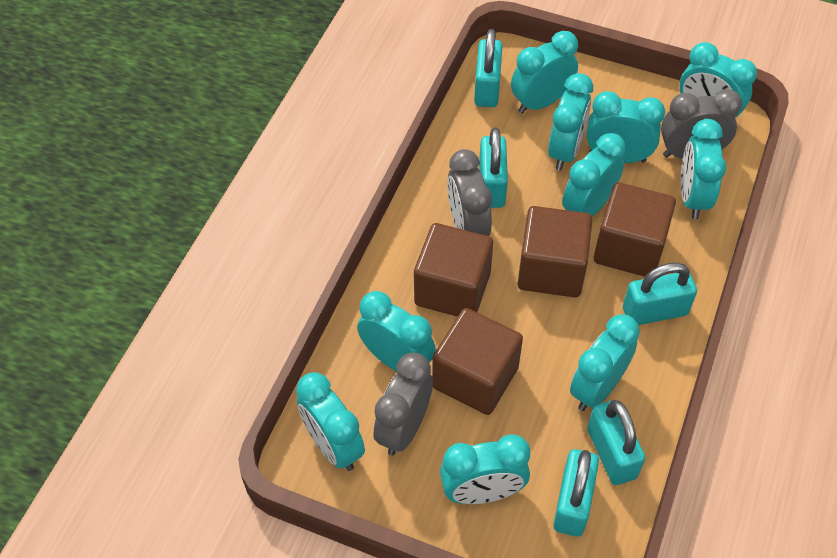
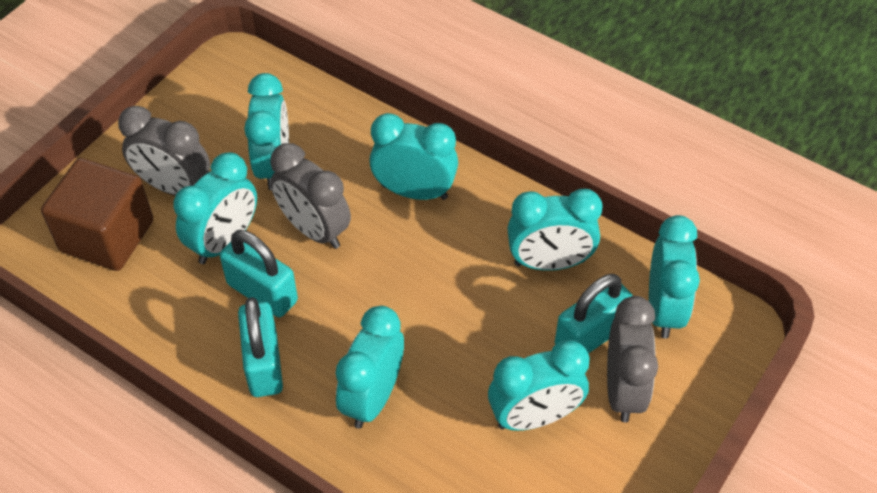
brown cube: [414,223,493,317] [432,308,523,415] [518,206,592,298] [594,182,676,277] = 4 -> [41,158,153,271] = 1
turquoise clock: [296,372,365,471] [357,291,436,372] [440,434,530,504] [511,31,578,114] [548,73,593,171] [562,133,626,216] [570,314,640,411] [586,91,665,163] [680,42,757,118] [681,119,726,219] = 10 -> [173,152,257,264] [244,73,289,190] [335,306,404,429] [369,113,458,200] [488,340,589,431] [507,189,602,271] [649,215,700,339] = 7
turquoise padlock: [474,29,503,107] [479,128,508,208] [553,449,599,537] [587,400,645,485] [623,262,697,325] = 5 -> [220,230,298,317] [238,297,283,397] [555,274,633,354] = 3

